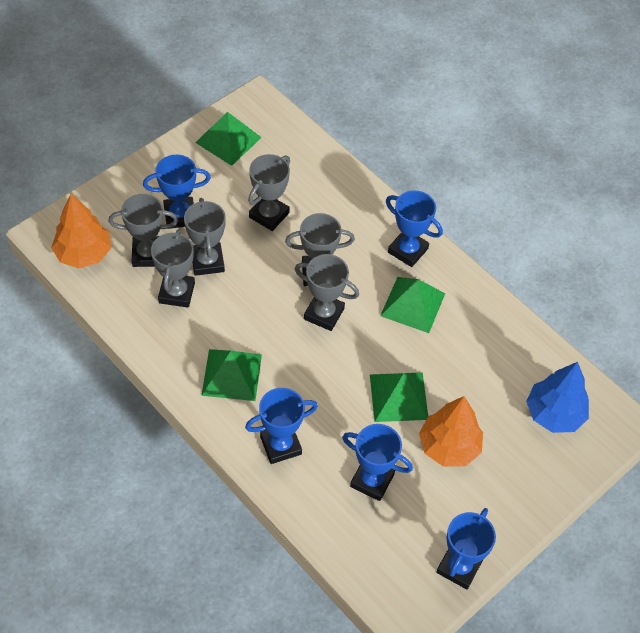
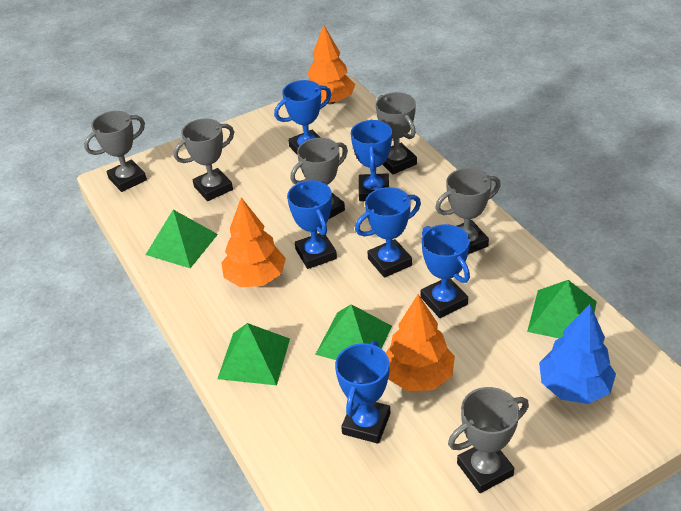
blue trophy: [143,155,211,229] [245,388,318,464] [342,424,413,501] [386,190,443,267] [436,508,496,589] = 5 -> [274,80,332,154] [287,180,337,269] [335,341,390,444] [351,119,392,201] [355,187,421,278] [421,224,470,318] = 6
orange tree: [51,194,111,268] [419,396,483,467] = 2 -> [221,197,286,287] [308,25,355,104] [386,294,455,391] = 3

